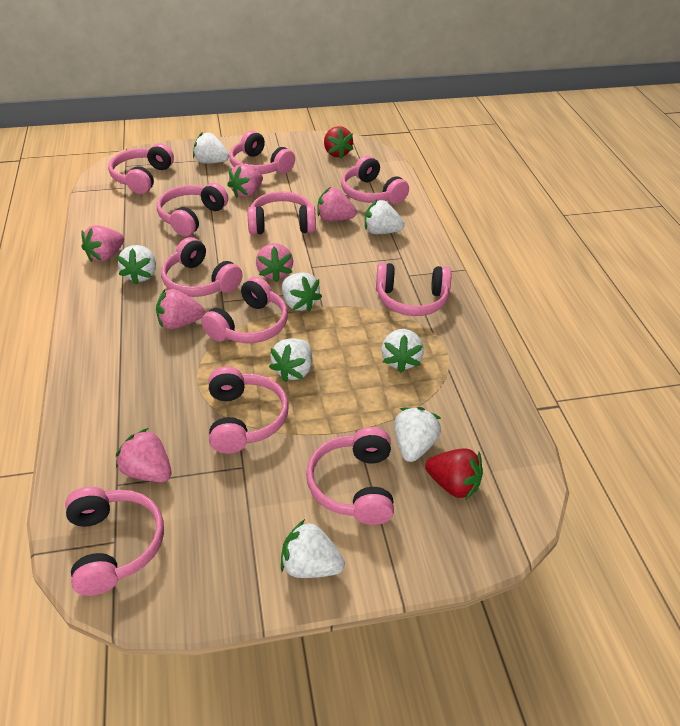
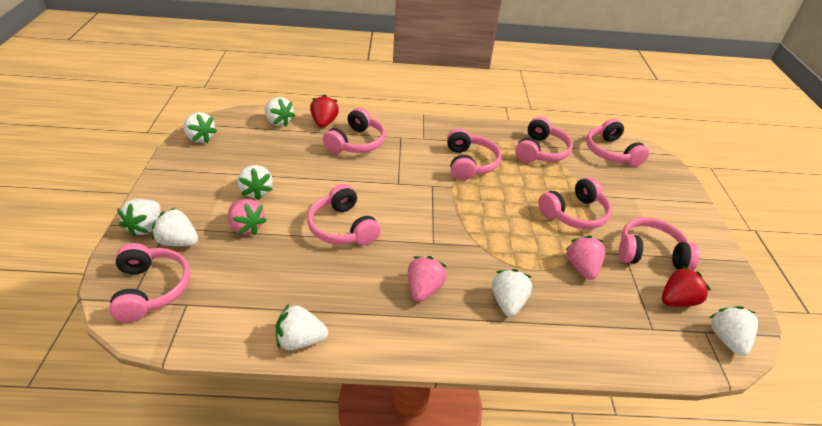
pink headphones: [65,487,164,596] [108,143,174,194] [157,183,228,236] [161,237,242,297] [201,277,288,343] [208,367,289,454] [229,131,295,174] [248,191,316,235] [306,427,394,525] [341,155,409,204] [376,263,451,316] = 11 -> [109,243,191,322] [307,184,381,245] [323,108,386,153] [447,128,501,181] [515,117,573,163] [538,177,612,229] [586,119,649,167] [619,217,699,271] = 8
pink strawberry: [81,225,124,262] [116,428,172,482] [156,289,205,329] [227,164,263,198] [256,243,293,283] [317,188,357,221] = 6 -> [228,199,267,235] [408,256,447,302] [566,236,605,280] = 3

